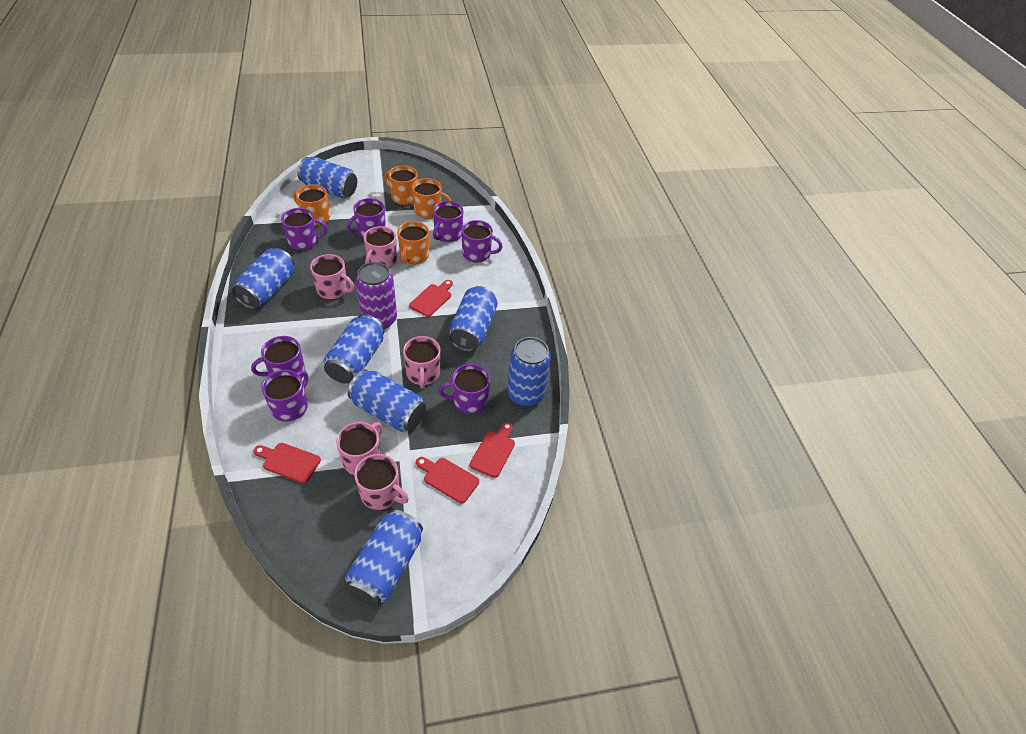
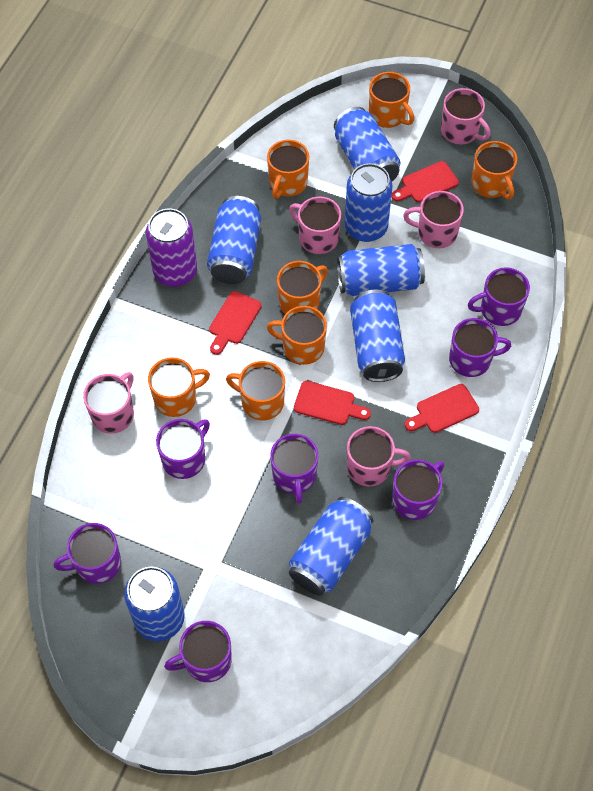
orange mug: [293,184,330,226] [384,165,418,205] [397,221,429,264] [412,178,451,219] = 4 -> [148,357,210,417] [226,361,285,421] [267,140,309,199] [267,306,327,365] [277,261,328,314] [369,72,414,128] [471,141,517,199] = 7

